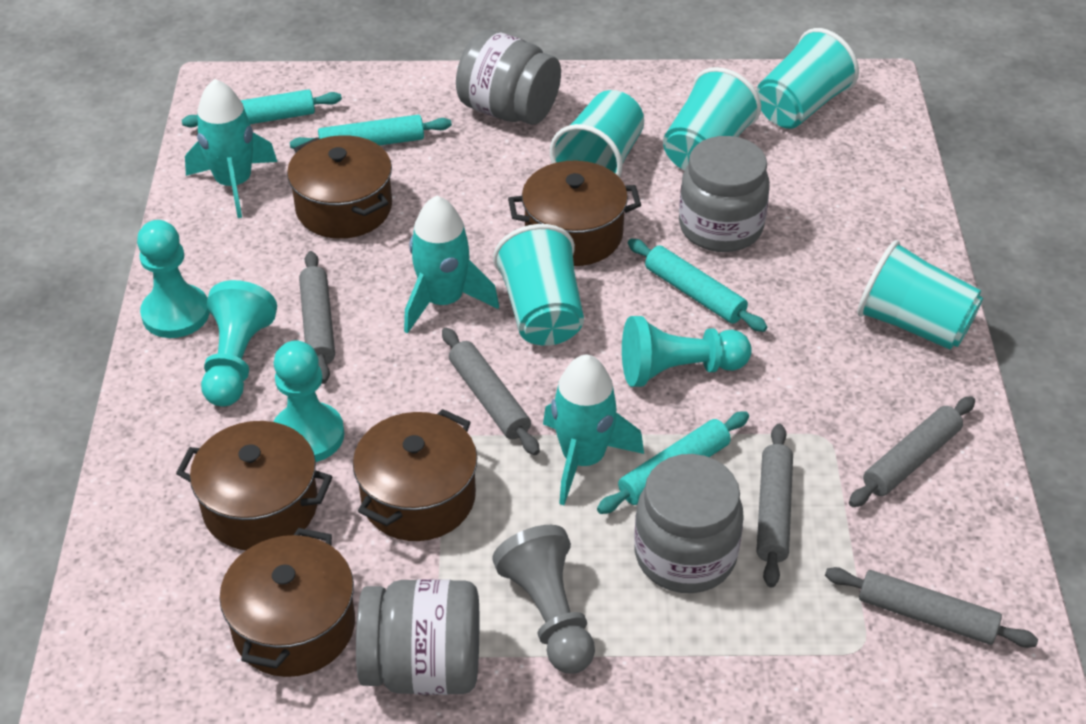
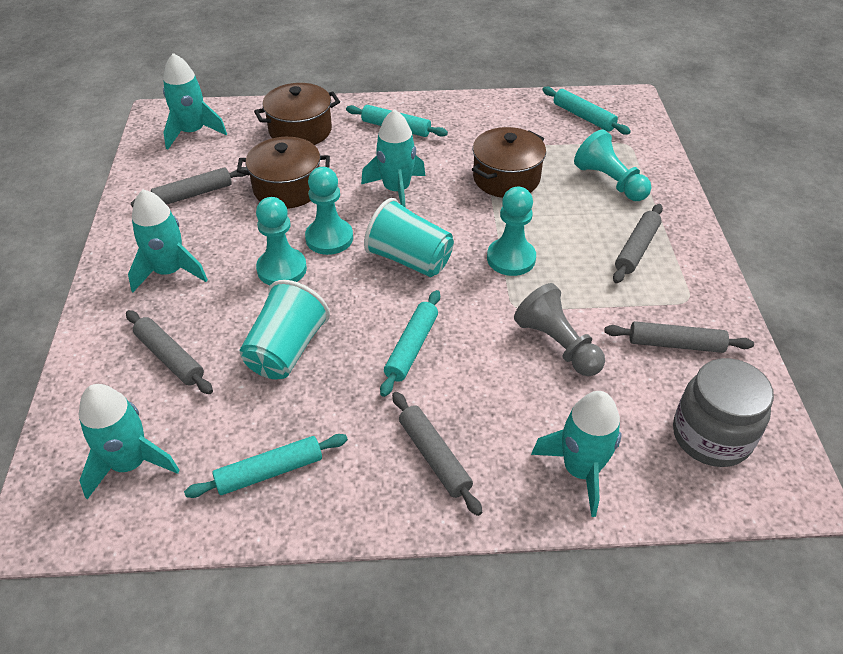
brown pot: [176,421,332,550] [220,528,355,677] [287,135,392,239] [353,409,477,541] [508,161,641,266] = 5 -> [237,137,330,209] [254,83,340,145] [472,127,546,198] = 3
grey jar: [356,579,479,695] [456,30,561,125] [634,454,744,593] [679,136,770,252] = 4 -> [673,358,774,467] = 1
turquoise cup: [493,224,584,346] [550,90,644,177] [663,67,761,171] [756,28,859,129] [857,240,983,350] = 5 -> [240,280,330,379] [364,198,454,277] = 2
turquoise rocket: [185,79,277,218] [404,196,499,334] [543,355,644,505] = 3 -> [79,384,180,499] [128,189,208,292] [163,53,227,150] [361,109,425,208] [531,391,622,517] = 5

